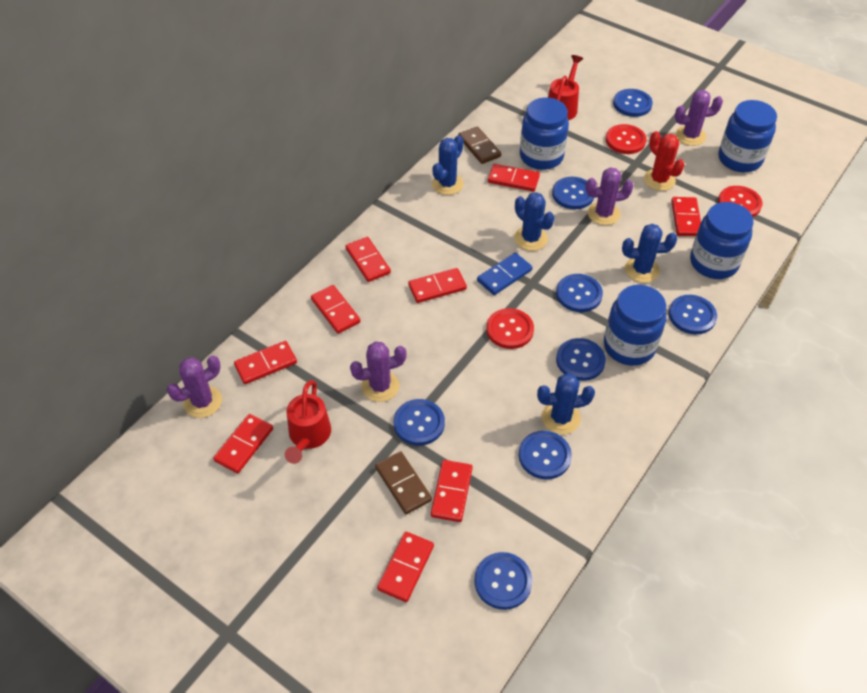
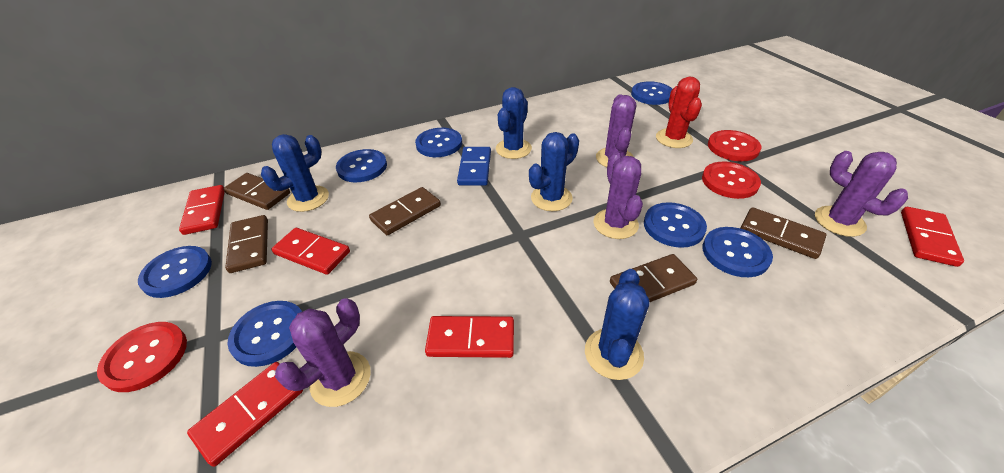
blue button: [394,399,445,445] [474,552,532,610] [519,431,572,479] [552,177,594,209] [556,274,603,312] [556,338,606,381] [613,89,653,117] [669,295,717,334] = 8 -> [138,246,212,298] [228,301,302,367] [336,149,387,182] [415,128,462,157] [631,81,672,105] [644,202,707,248] [703,227,773,277] = 7
blue jar: [520,97,569,170] [604,285,666,366] [690,202,754,279] [718,100,777,172] = 4 -> none = 0
brown domino: [375,451,432,514] [458,126,501,164] = 2 -> [223,173,290,210] [225,215,268,273] [369,187,441,235] [610,254,697,302] [741,207,826,259] = 5
red domino: [213,414,273,474] [234,341,297,384] [311,285,361,333] [346,237,391,282] [377,532,434,602] [408,268,467,303] [431,460,473,522] [488,164,540,192] [671,197,701,236] = 9 -> [179,185,225,235] [187,362,303,467] [271,228,350,275] [425,316,514,358] [901,207,964,267] = 5
red watering can: [285,380,331,464] [548,55,583,120] = 2 -> none = 0

